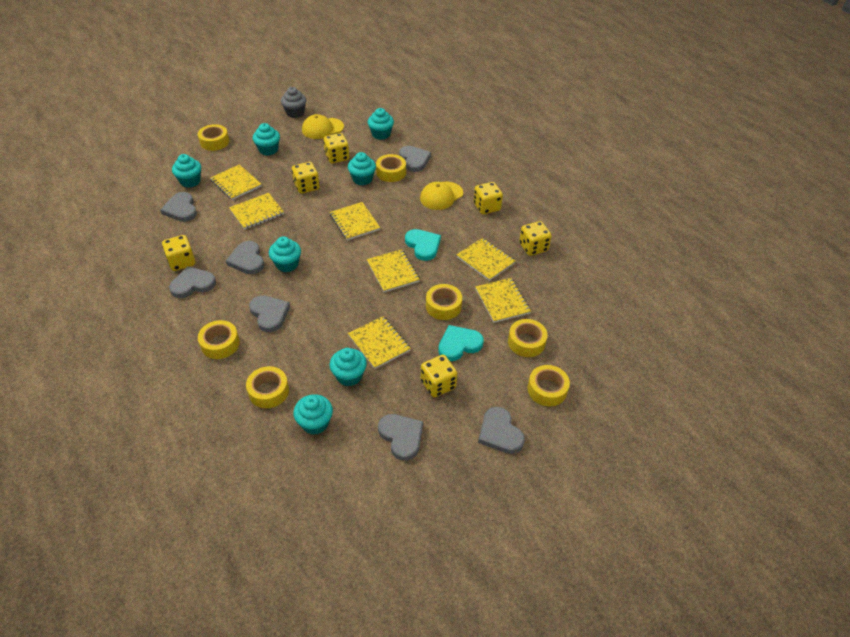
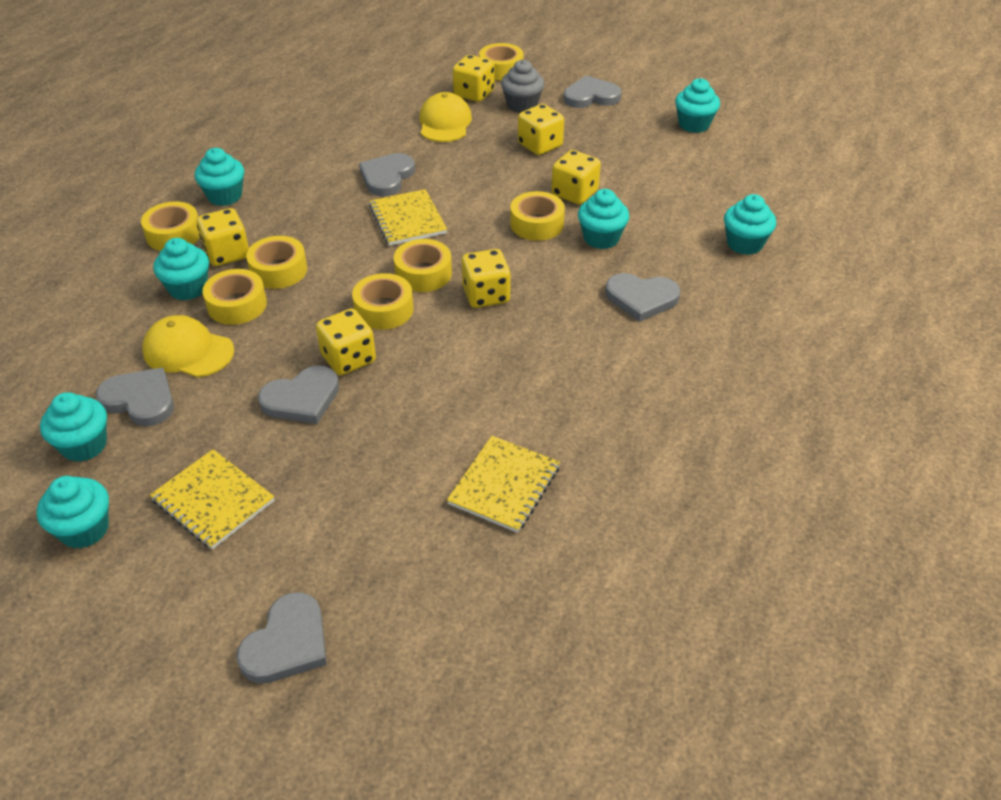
grey heart: [160,192,197,222] [169,266,216,298] [226,241,264,274] [249,295,290,332] [378,414,423,461] [399,146,431,172] [478,407,525,454] = 7 -> [96,368,174,426] [236,592,327,684] [258,366,339,424] [359,153,415,196] [564,76,621,108] [605,273,681,322] = 6
turquoise heart: [405,229,441,261] [438,325,484,361] = 2 -> none = 0
yellow notebook: [210,165,261,200] [229,193,284,230] [330,202,380,240] [348,316,411,369] [367,249,420,292] [457,238,515,281] [475,278,531,323] = 7 -> [150,449,275,550] [369,189,447,246] [447,436,560,533] = 3

